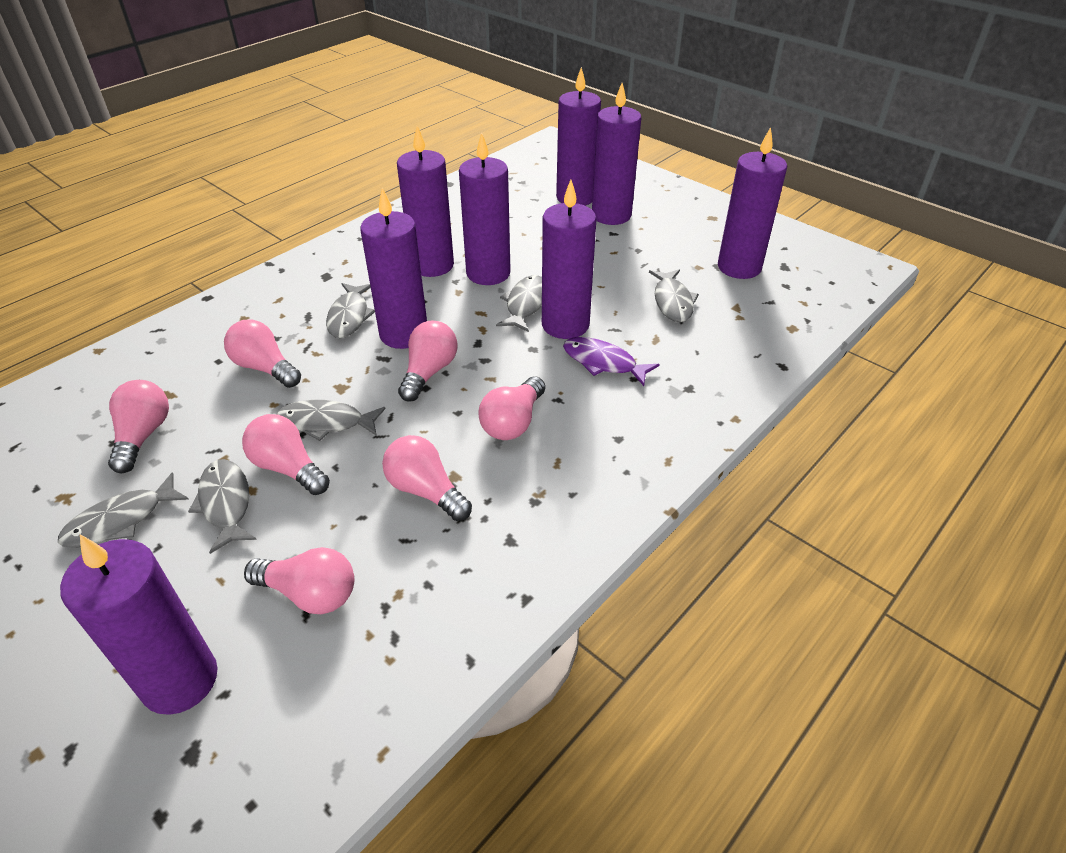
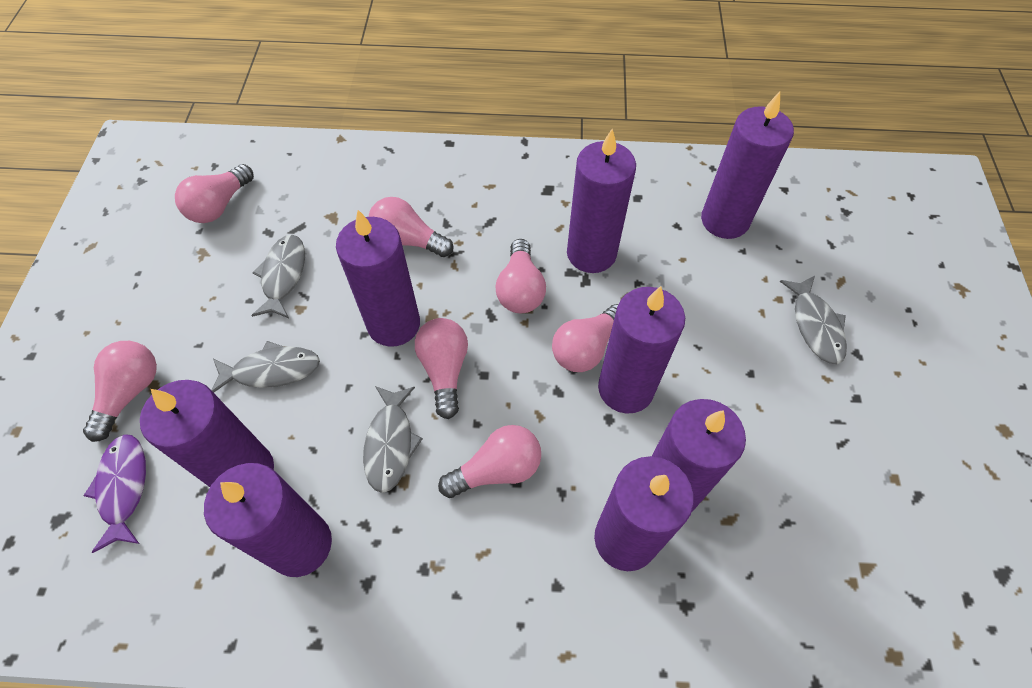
grey fish: [58,472,189,548] [188,459,257,554] [277,400,386,441] [326,283,375,338] [496,275,542,332] [649,269,699,322] = 6 -> [211,341,320,393] [251,235,305,318] [363,386,423,493] [780,276,847,364] = 4

